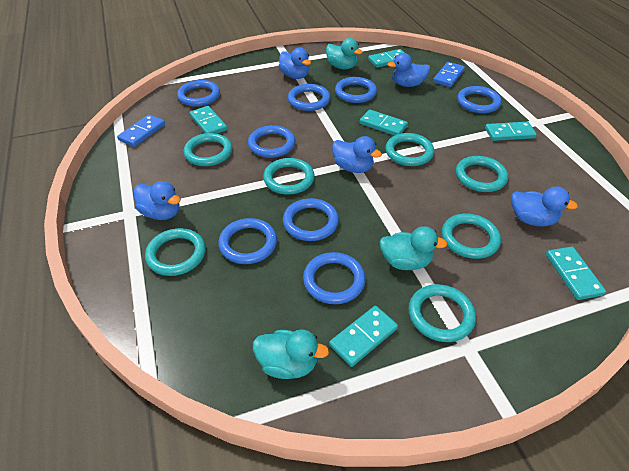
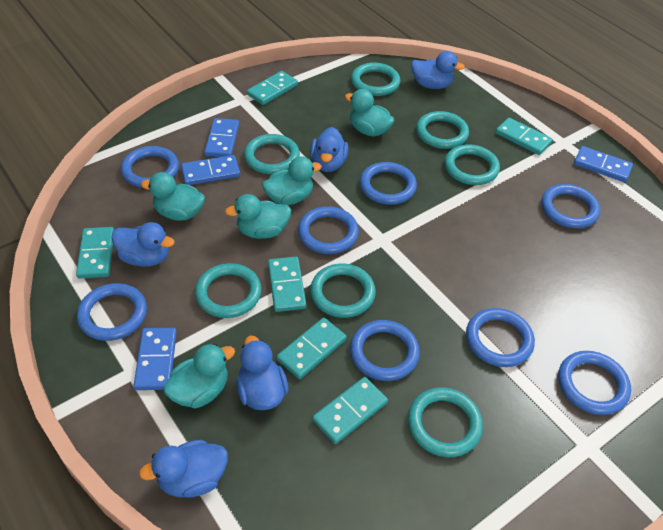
blue domino: [117,114,165,147] [433,62,465,87] = 2 -> [133,328,177,390] [181,155,240,185] [204,118,239,157] [574,146,633,182] = 4
turquoise duck: [253,330,329,379] [326,38,363,69] [379,226,448,270] = 3 -> [141,172,205,221] [163,344,235,409] [225,194,291,239] [262,156,322,205] [345,89,395,137] = 5

